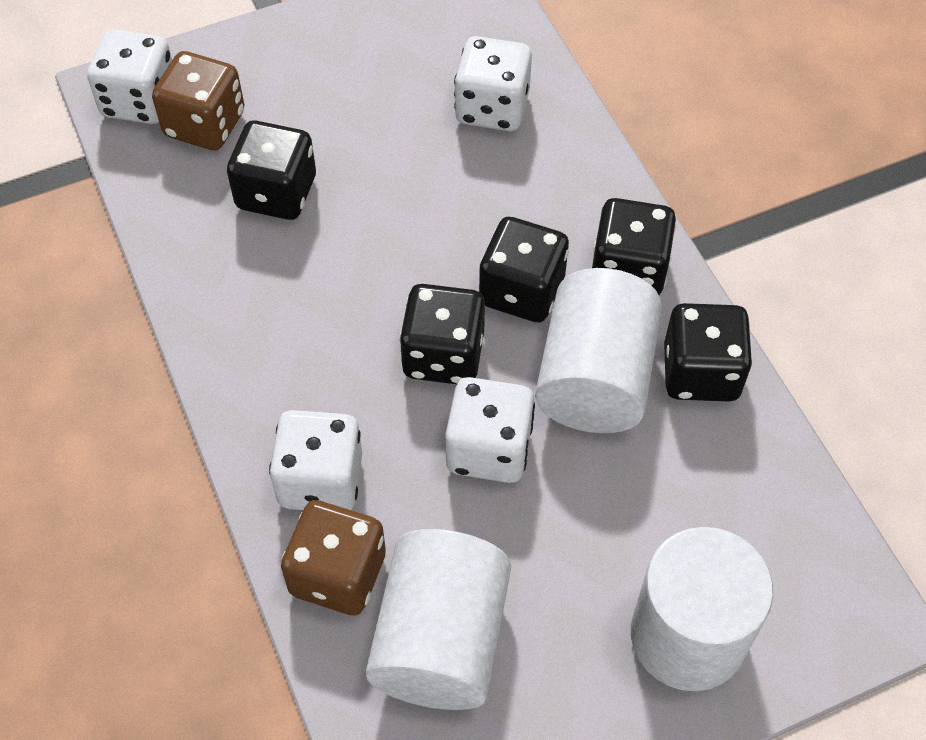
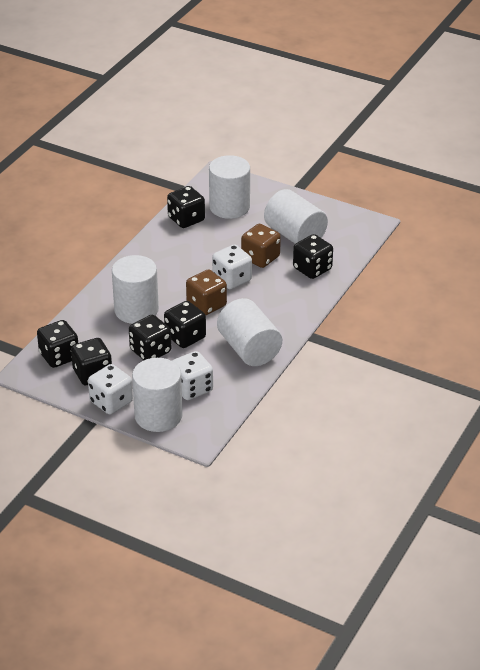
black dice: [227,121,316,220] [399,284,485,384] [479,217,569,322] [592,198,676,295] [664,303,753,402] = 5 -> [37,320,78,368] [71,338,112,385] [129,315,171,360] [164,301,206,348] [167,186,205,228] [293,234,333,279] = 6
white cylinder: [366,529,511,710] [535,268,662,433] [631,527,773,691] = 3 -> [112,255,159,324] [132,358,183,432] [209,155,250,219] [217,298,282,366] [264,189,328,244] = 5
white dice: [87,30,172,124] [269,410,362,510] [445,377,535,483] [454,36,532,131] = 4 -> [88,364,133,414] [172,351,213,400] [212,245,252,289] = 3

